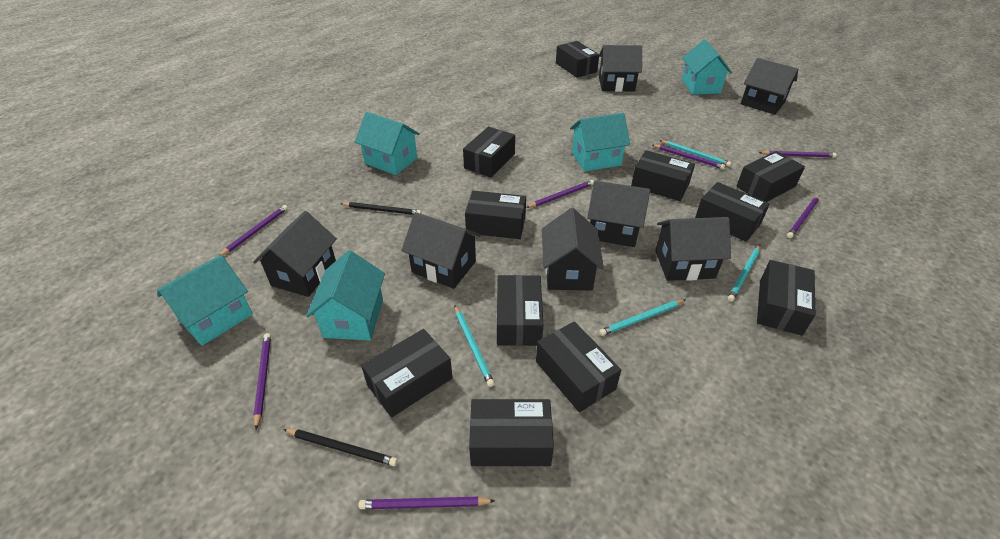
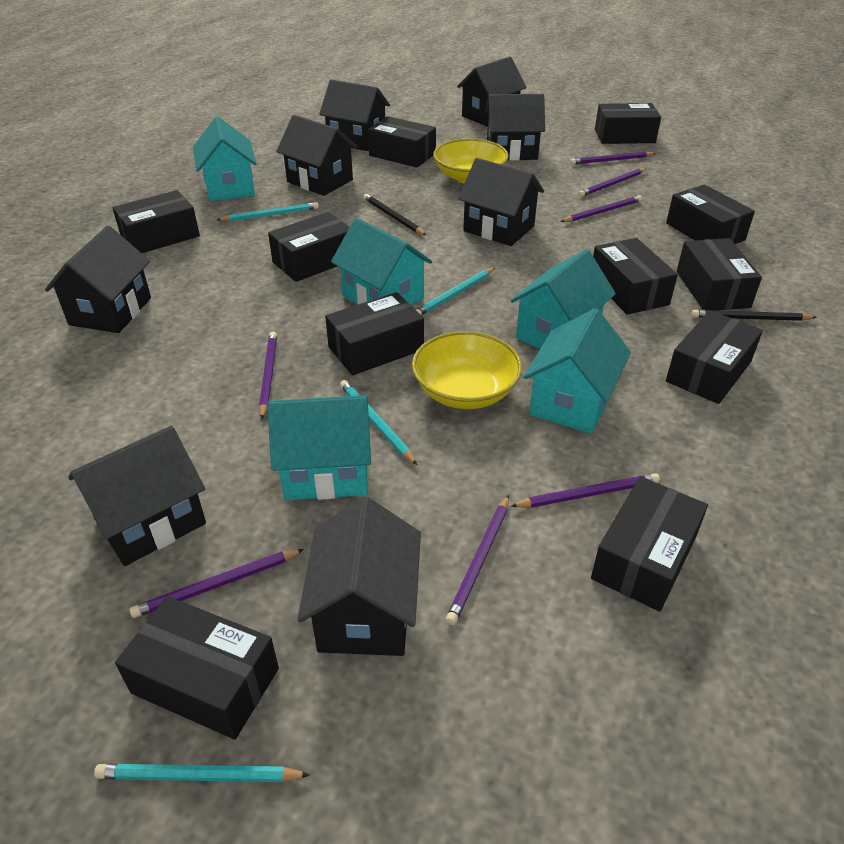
black house: [253,211,337,297] [401,212,481,289] [542,208,604,291] [587,181,650,247] [599,45,642,92] [655,217,731,281] [741,58,798,115] = 7 -> [45,226,151,333] [68,426,206,566] [276,115,357,196] [297,496,421,656] [319,79,390,151] [457,56,527,127] [458,158,544,246] [485,94,545,161] = 8
yellow bowl: none = 0 -> [412,331,522,409] [433,138,509,183] = 2

